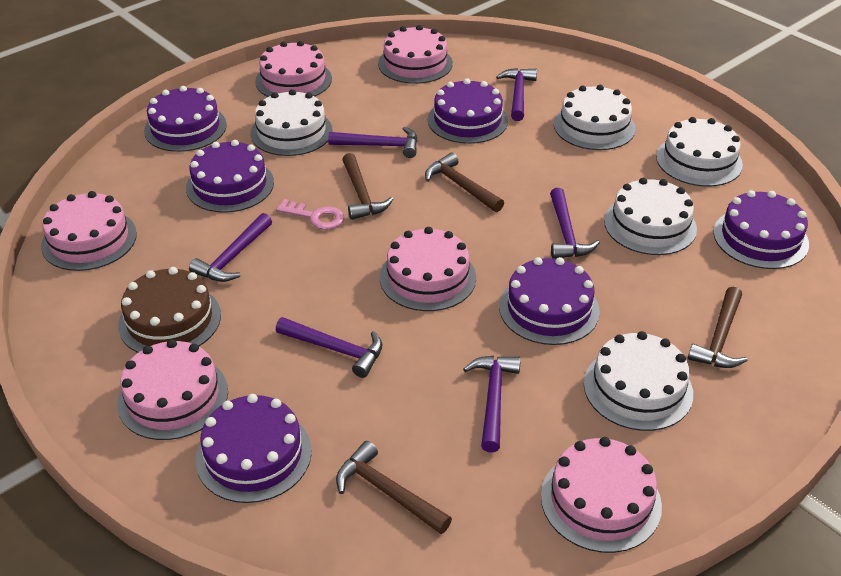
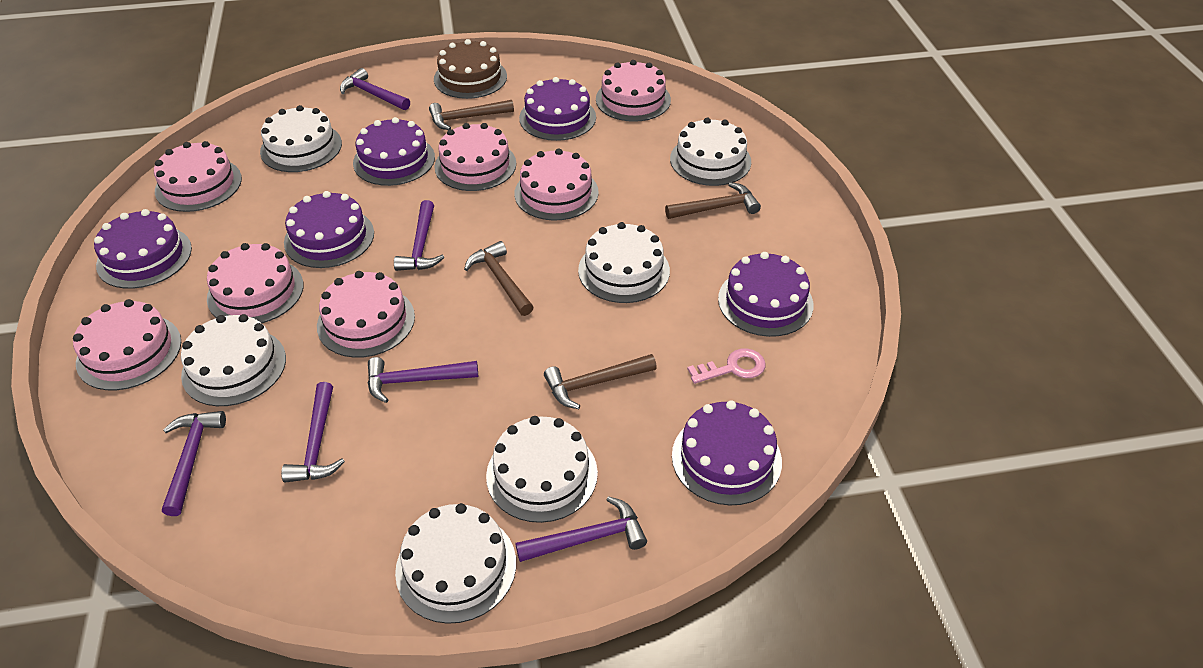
pink cake: [41,191,137,271] [117,339,228,440] [255,41,332,97] [378,25,453,84] [380,227,476,311] [541,437,662,553] = 6 -> [73,299,181,390] [154,141,242,212] [207,243,303,323] [317,271,415,358] [434,123,516,191] [514,148,599,221] [596,60,671,122] = 7
white cake: [251,89,332,156] [554,85,636,150] [584,331,693,431] [604,178,697,255] [656,117,743,187] = 5 -> [181,314,286,406] [260,105,342,172] [395,503,516,624] [486,416,598,523] [578,222,670,303] [670,118,751,186] = 6

